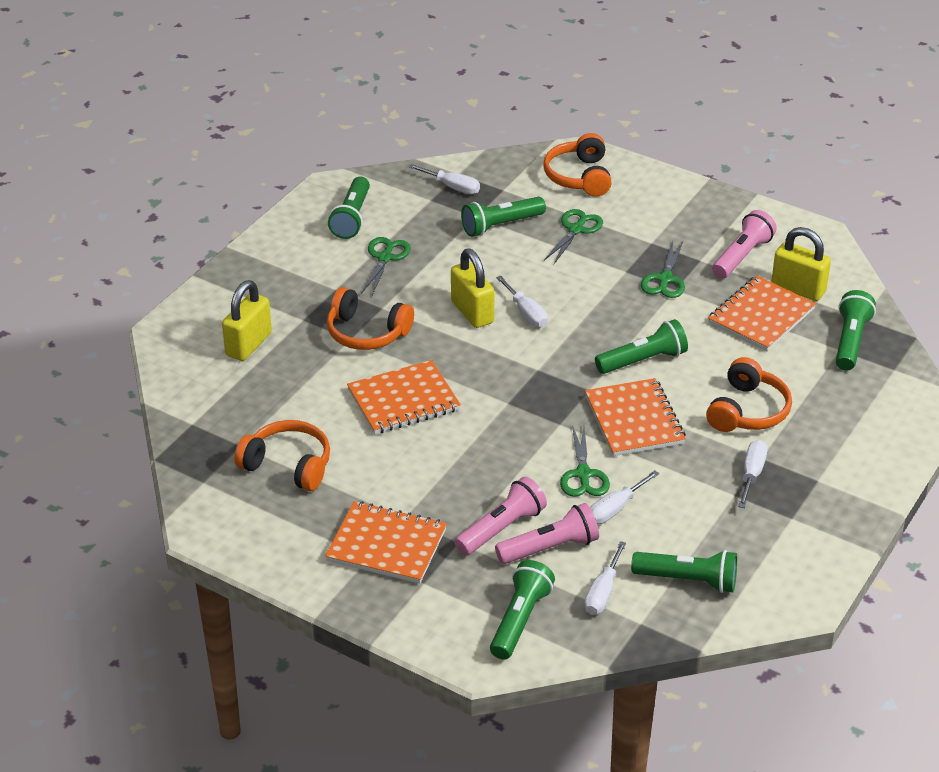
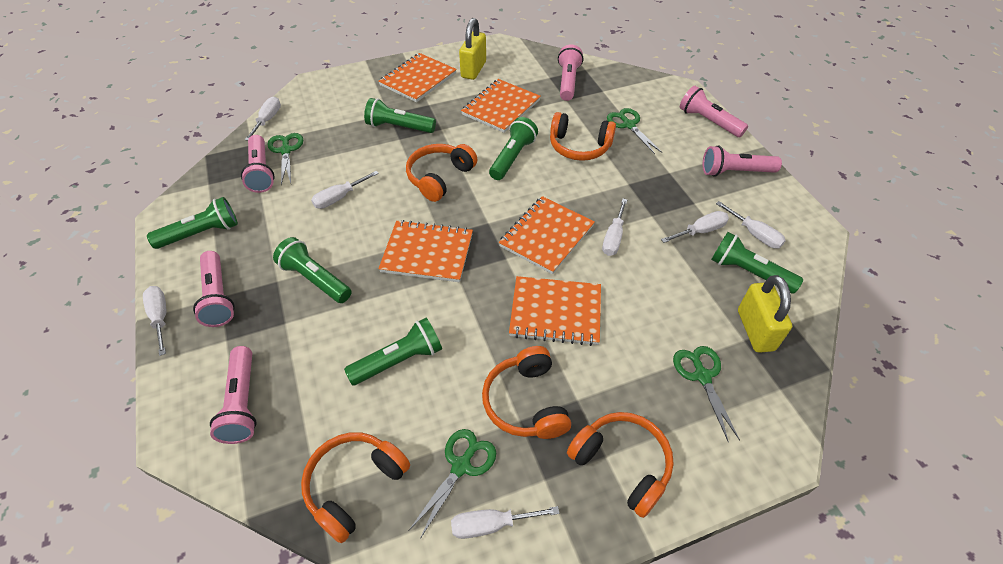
orange headphones: [234,420,330,491] [327,287,414,350] [543,133,612,197] [706,357,792,432] = 4 -> [301,432,410,543] [406,144,478,202] [482,346,571,439] [550,112,616,161] [567,412,674,518] = 5
orange notebook: [325,501,447,583] [347,360,461,434] [585,378,686,456] [708,276,816,351] = 4 -> [378,53,457,102] [378,220,473,282] [461,79,541,133] [499,196,595,274] [509,276,601,346] = 5
pink flashlight: [455,477,547,555] [495,503,599,564] [712,210,777,279] = 3 -> [193,251,235,327] [210,346,257,444] [241,135,274,193] [558,44,583,101] [680,86,748,137] [703,145,782,177] = 6
white screwdriver: [408,164,480,194] [496,276,548,327] [584,541,627,615] [590,470,659,524] [738,440,768,508] = 5 -> [143,286,166,356] [245,97,281,140] [311,171,379,209] [451,506,560,539] [602,199,627,256] [661,211,729,243] [716,201,786,249] = 7
yellow padlock: [222,280,272,361] [451,249,494,328] [771,227,831,301] = 3 -> [459,18,486,80] [738,275,792,353] = 2

